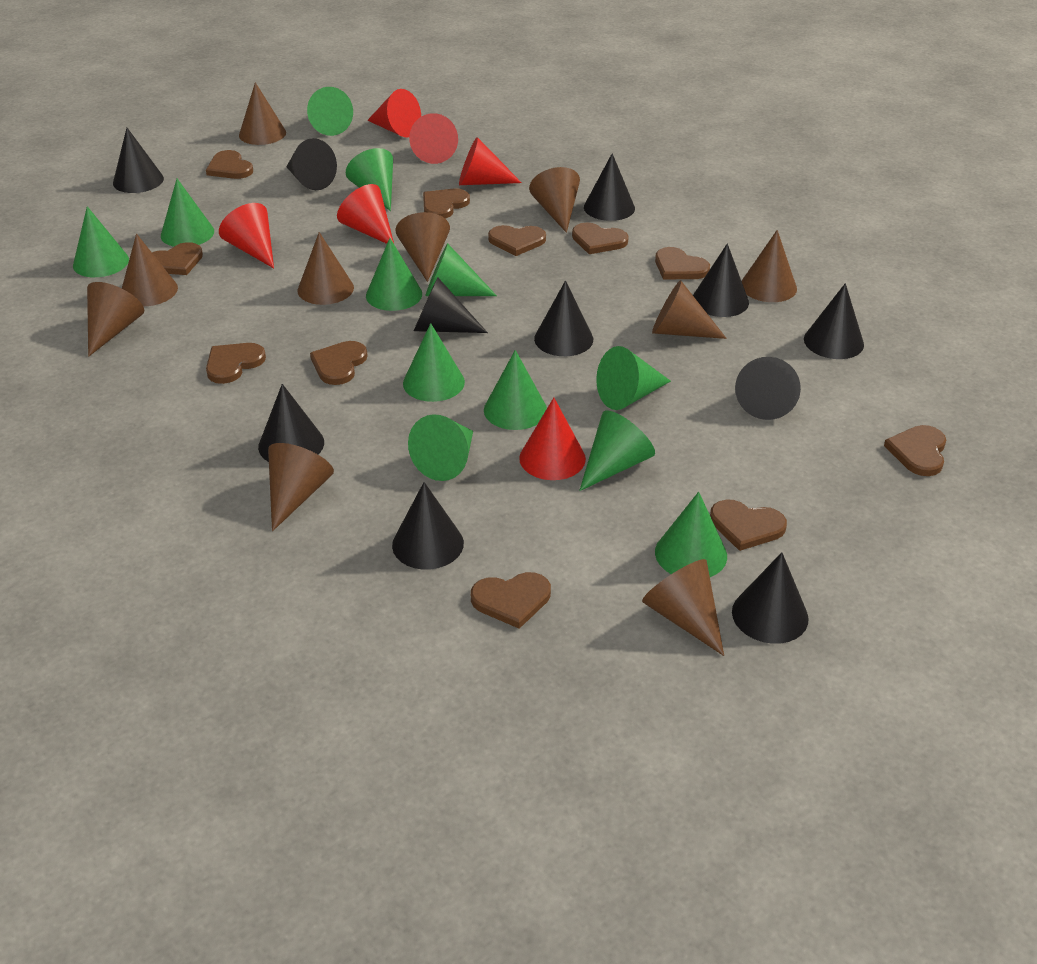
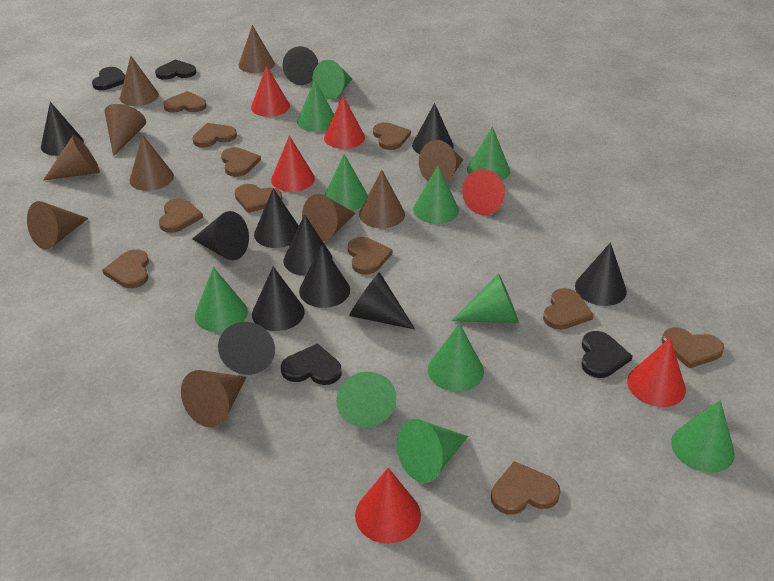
black heart: none = 0 -> [92,67,125,90] [155,59,196,80] [281,343,342,385] [581,331,632,378] = 4
green cone: [73,206,129,277] [161,179,214,247] [307,87,353,136] [346,148,393,211] [366,238,422,311] [403,323,465,402] [408,414,473,481] [425,243,497,296] [484,350,547,430] [579,411,655,491] [596,346,671,410] [655,492,727,577] = 12 -> [195,267,248,332] [297,79,334,132] [313,60,352,99] [325,154,368,211] [336,372,396,427] [397,419,468,483] [413,166,459,224] [428,323,484,392] [452,273,519,323] [467,127,510,180] [671,400,735,473] = 11

